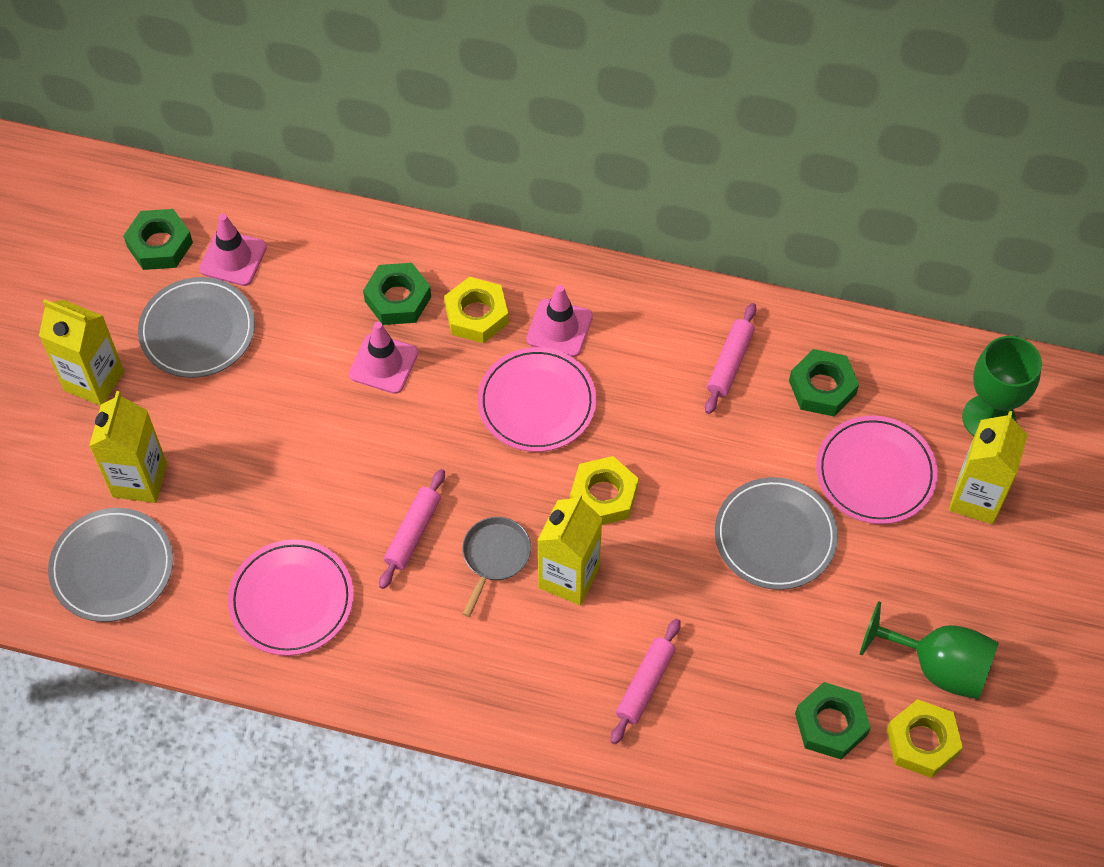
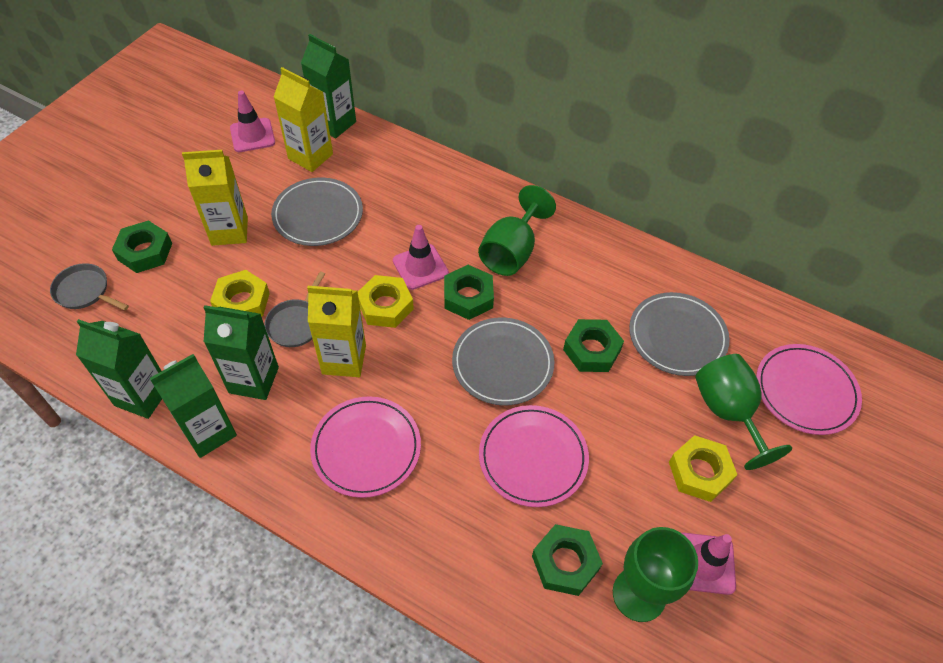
green carton: none = 0 -> [76,319,162,419] [150,354,237,458] [203,305,279,400] [301,34,356,138] = 4
green goblet: [860,601,999,700] [962,336,1042,436] = 2 -> [478,185,556,276] [613,527,698,622] [695,354,792,470] = 3
grey pan: [462,517,531,617] = 1 -> [50,263,129,311] [264,272,325,347] = 2
pink rolling pin: [379,469,445,589] [611,619,681,744] [705,303,757,414] = 3 -> none = 0
yellow carton: [39,299,124,406] [89,391,167,503] [537,494,603,606] [949,411,1028,524] = 4 -> [182,150,248,246] [274,67,333,172] [307,286,366,377] = 3

